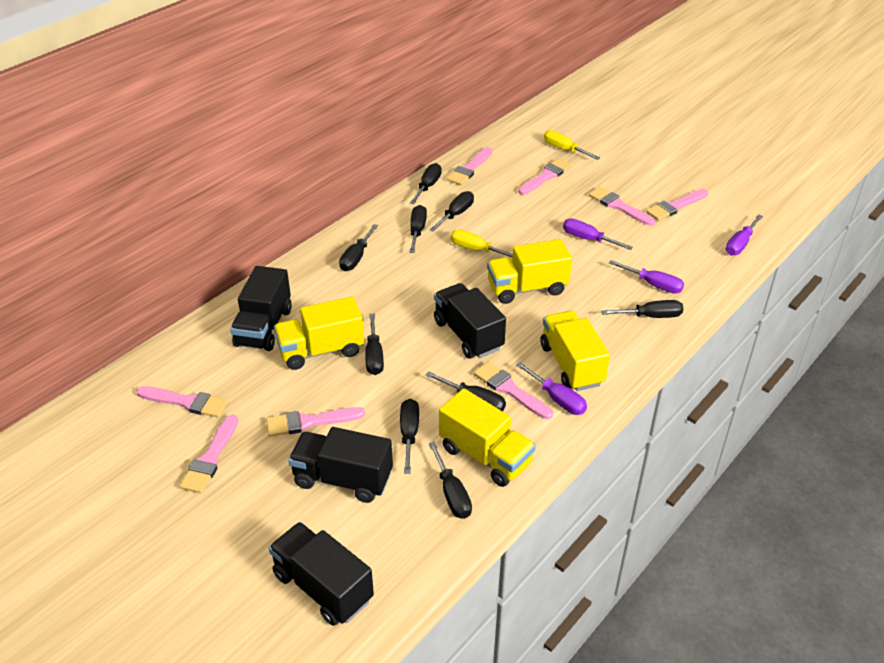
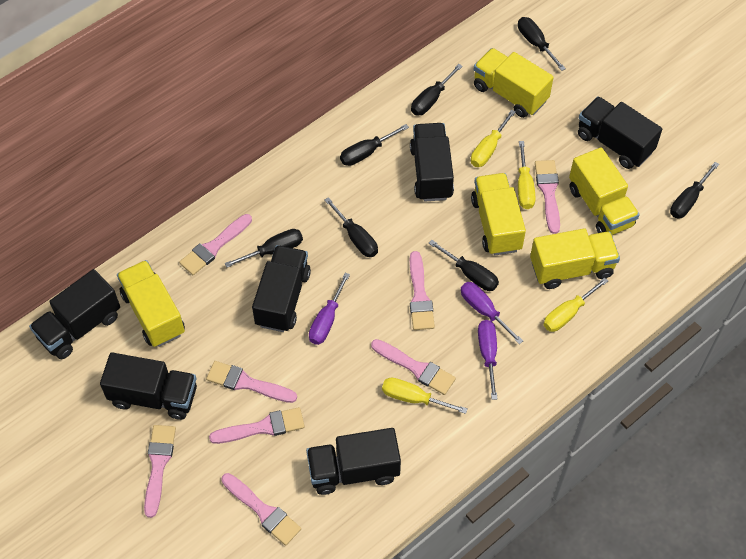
black screwdriver: [339,224,378,271] [365,314,384,375] [400,399,419,474] [409,205,427,253] [410,163,442,204] [426,371,506,411] [429,191,474,232] [429,442,472,519] [601,300,683,318] = 9 -> [225,229,303,267] [325,197,378,257] [340,124,409,166] [411,64,463,115] [429,240,499,291] [518,17,566,71] [670,162,719,218] = 7
black truck: [230,266,292,351] [269,522,374,626] [288,427,393,503] [434,283,506,359] = 4 -> [29,269,120,359] [100,352,197,420] [252,245,311,332] [306,428,401,495] [410,123,454,201] [578,96,662,169] = 6
purple screwdriver: [516,362,587,415] [563,219,633,250] [609,260,684,294] [726,214,763,255] = 4 -> [309,273,350,345] [461,282,523,344] [478,320,498,400] = 3
yellow screwdriver: [451,230,513,257] [544,130,600,160] = 2 -> [382,378,468,414] [471,109,516,167] [518,141,536,209] [544,277,608,332] = 4
yellow truck: [274,296,364,370] [439,388,536,487] [487,239,572,304] [541,311,610,391] = 4 -> [117,260,185,347] [471,173,526,255] [474,48,554,118] [530,229,620,289] [569,147,639,235] = 5

